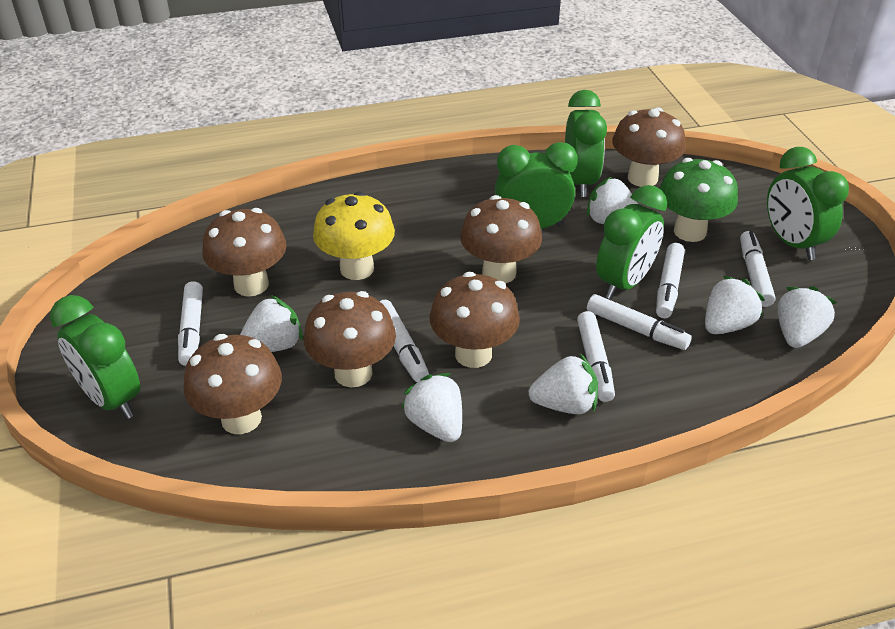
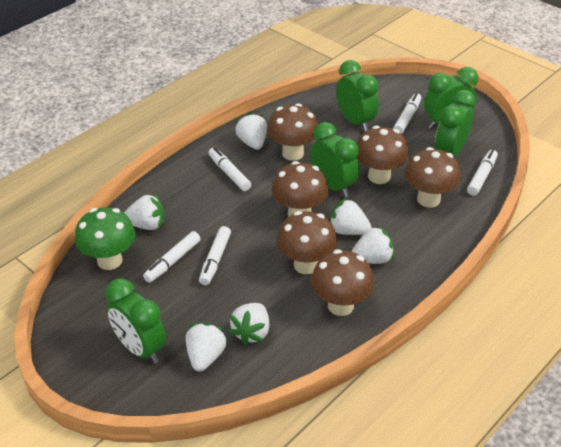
white marker: [178,281,203,366] [379,300,429,382] [577,311,615,402] [587,294,692,350] [656,243,685,318] [740,231,776,307] = 6 -> [143,231,201,283] [199,226,231,285] [208,147,251,191] [393,93,422,134] [467,149,498,196] = 5
yellow mushroom: [313,191,395,280] = 1 -> none = 0

